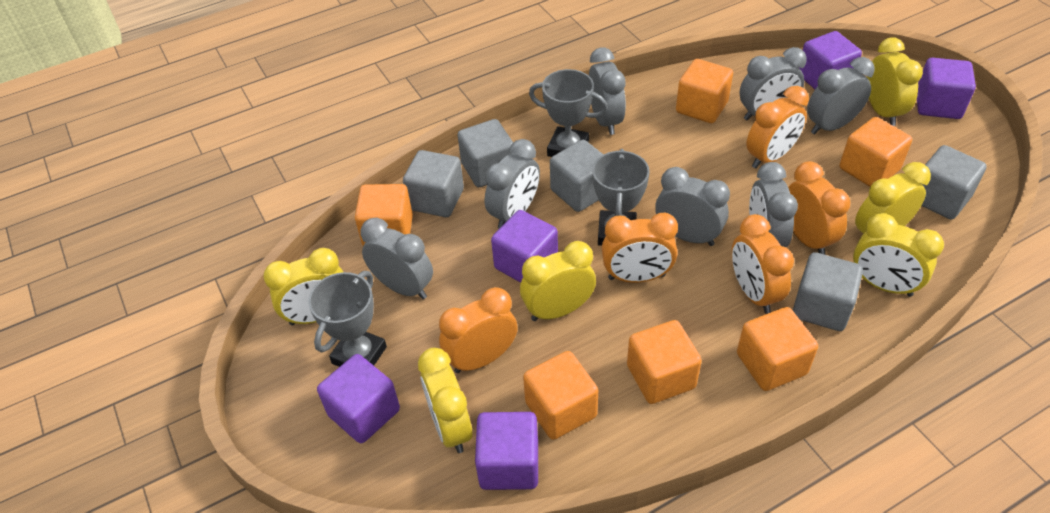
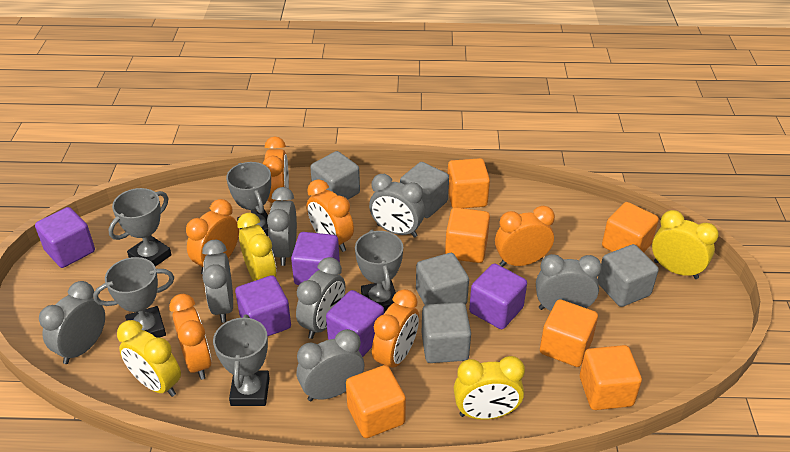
grey trophy: [308,271,387,367] [529,69,608,157] [592,149,650,246] = 3 -> [93,257,174,338] [108,188,172,267] [213,315,270,406] [226,162,271,236] [355,230,403,313] = 5
orange clock: [439,287,518,373] [602,213,678,283] [732,214,794,314] [746,86,809,169] [788,161,851,255] = 5 -> [169,294,212,380] [186,199,239,275] [263,137,289,203] [307,179,354,252] [372,289,419,367] [495,206,555,267] = 6
yellow clock: [263,248,343,325] [418,348,473,453] [520,241,596,321] [853,213,944,297] [855,162,931,234] [867,37,923,126] = 6 -> [117,320,181,397] [237,212,276,281] [454,356,525,420] [652,210,719,279] = 4

